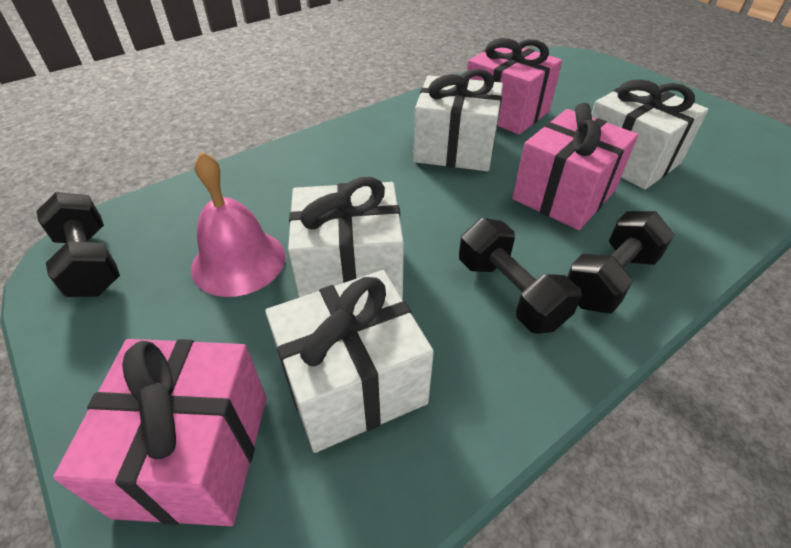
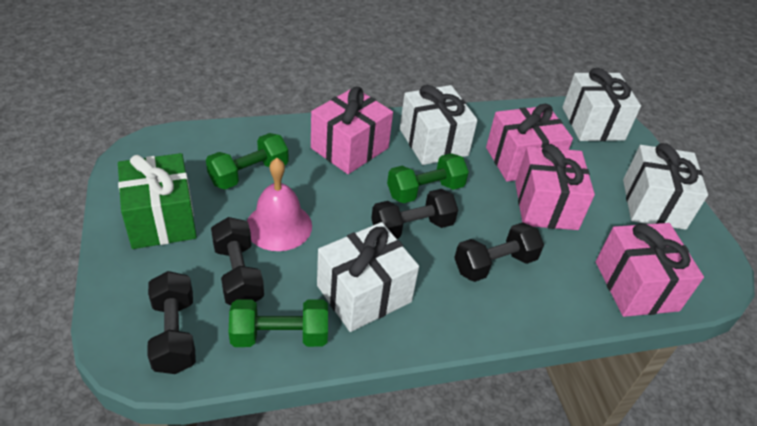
black dumbbell: [36,192,120,297] [459,218,582,334] [567,211,675,314] = 3 -> [147,271,196,374] [211,217,264,305] [371,189,458,239] [454,222,544,282] = 4
green dumbbell: none = 0 -> [206,133,288,189] [229,300,328,347] [387,153,469,203] = 3
green gift: none = 0 -> [118,153,197,249] = 1
pink gift: [53,339,267,526] [467,38,562,134] [512,103,638,230] = 3 -> [311,87,393,174] [486,104,573,182] [515,144,595,230] [596,223,704,317] = 4

